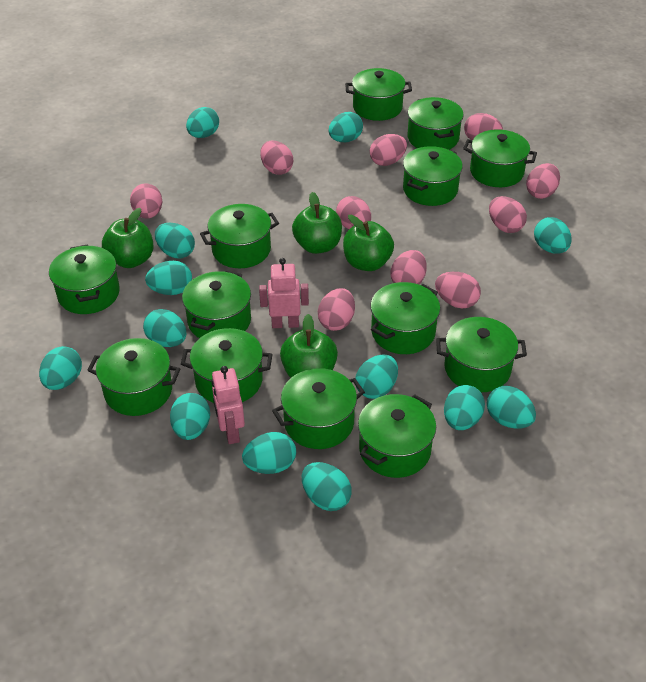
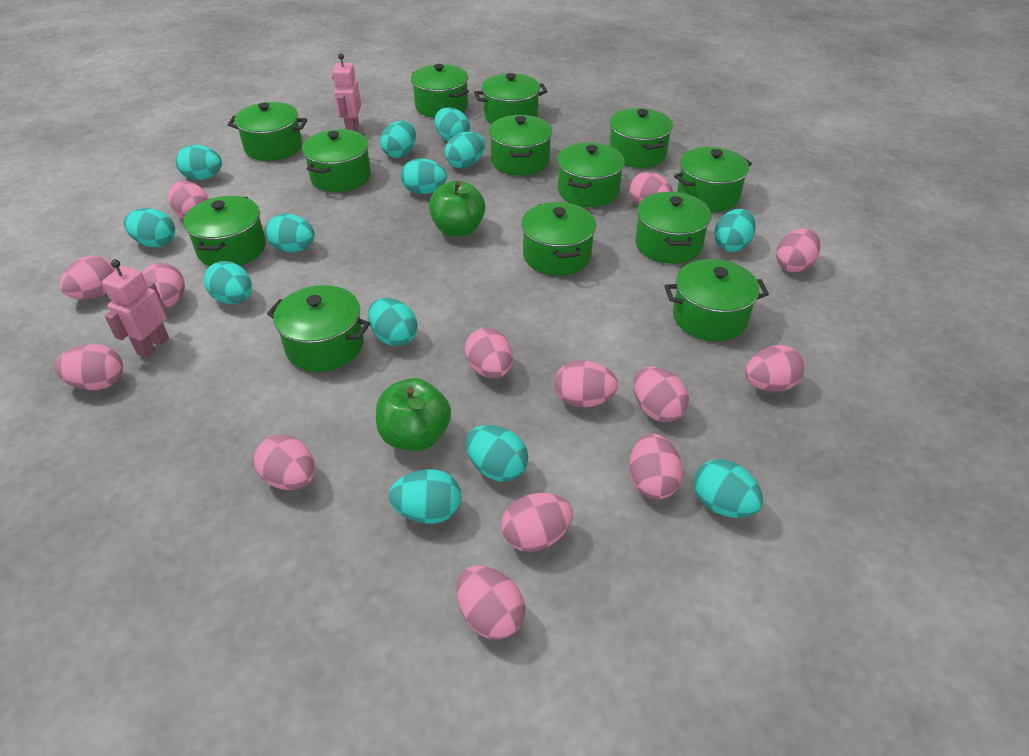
green apple: [102,208,153,268] [280,314,338,378] [292,192,342,254] [343,215,394,271] = 4 -> [376,378,451,451] [429,180,485,237] = 2
pink egg: [130,183,162,219] [260,141,293,175] [318,288,355,331] [336,196,371,229] [370,134,407,166] [391,250,427,285] [435,272,481,308] [464,113,503,140] [489,196,527,233] [526,163,560,199] = 10 -> [54,344,123,390] [60,255,116,300] [142,263,185,308] [168,181,209,219] [254,434,315,490] [456,566,525,640] [465,328,513,378] [501,493,573,552] [555,360,618,408] [629,172,673,205] [629,434,683,499] [633,367,689,422] [745,345,805,392] [776,228,820,272] = 14

